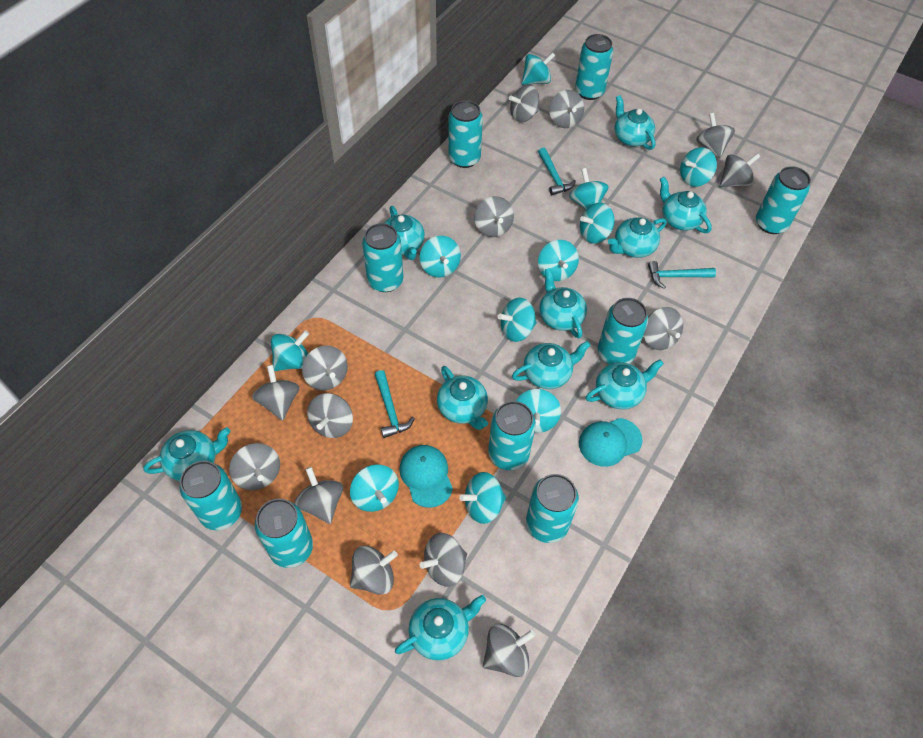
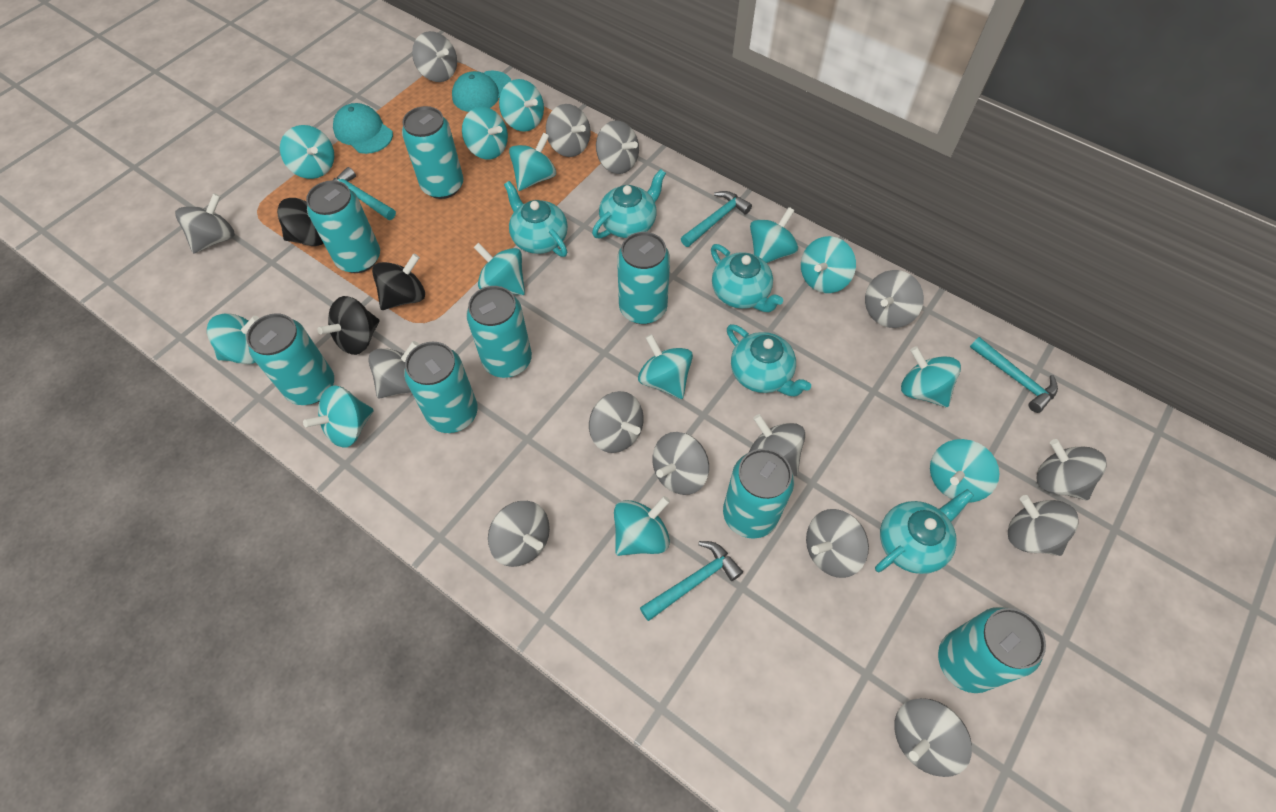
black spinning top: none = 0 -> [277,198,324,246] [318,296,380,355] [372,254,425,310] = 3
turquoise can: [179,461,242,530] [255,499,313,568] [362,223,403,292] [448,100,483,168] [488,401,536,470] [526,474,579,543] [575,34,614,100] [598,298,648,364] [756,166,811,234] = 9 -> [246,313,334,405] [306,180,380,273] [402,106,463,199] [404,342,478,433] [466,286,532,378] [617,232,670,324] [723,449,794,539] [938,607,1046,693] = 8
turquoise hammer: [375,370,415,438] [538,148,576,195] [648,261,716,289] = 3 -> [333,167,396,220] [640,541,743,621] [681,191,752,247] [970,337,1058,413] = 4
turquoise spinning top: [271,330,309,371] [350,464,399,512] [420,236,461,278] [459,472,506,524] [498,298,537,342] [516,389,561,433] [522,52,555,85] [538,240,579,281] [569,168,608,210] [580,203,614,243] [680,147,717,187] = 11 -> [207,313,259,364] [280,125,334,179] [303,386,374,447] [462,107,508,160] [474,243,525,295] [499,79,544,132] [509,133,556,191] [614,496,670,556] [638,334,693,399] [750,207,798,263] [801,236,856,293] [901,346,961,407] [930,439,999,503] = 13
turquoise teapot: [144,427,230,481] [384,206,425,260] [395,595,486,661] [437,366,488,430] [512,341,591,389] [539,268,587,339] [586,359,664,410] [608,217,667,258] [615,95,655,150] [660,177,712,233] = 10 -> [504,181,568,257] [592,169,666,238] [711,244,783,312] [727,324,811,396] [875,489,974,574] = 5

